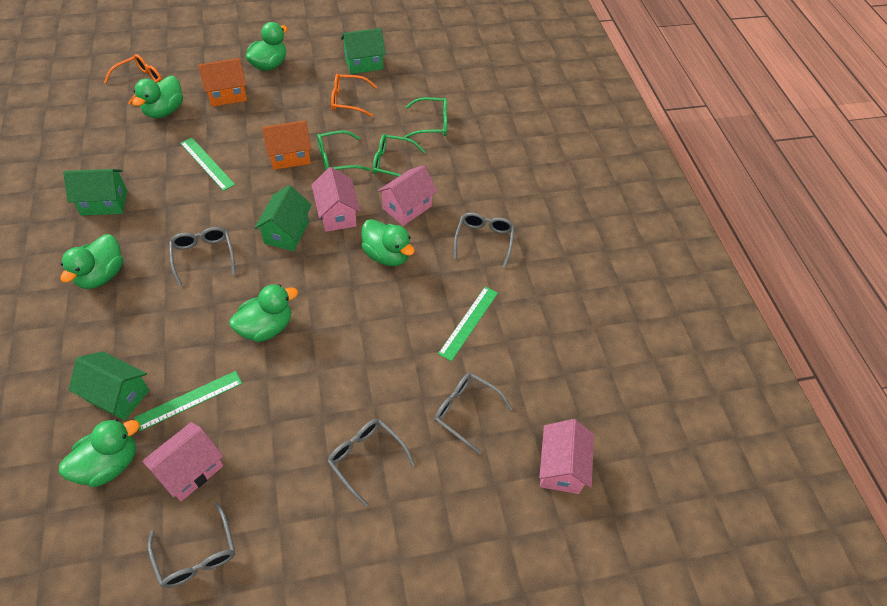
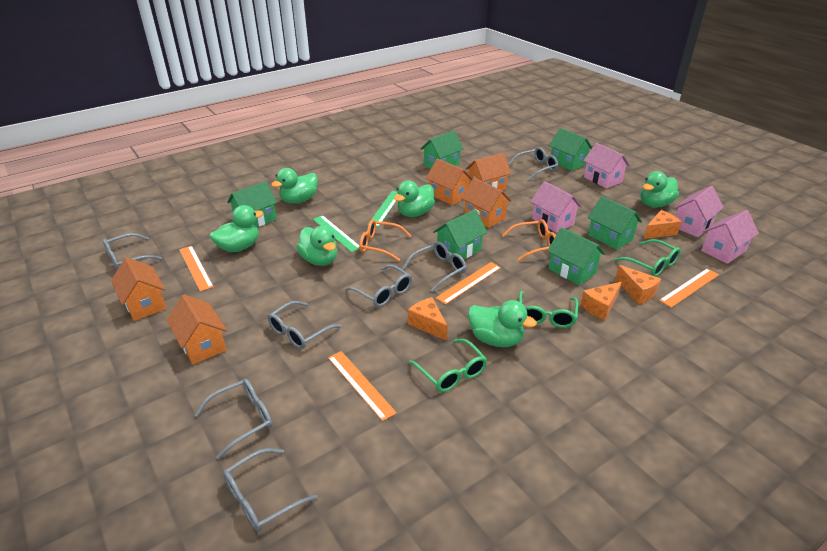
green house: [63,169,127,216] [68,351,150,421] [254,185,312,251] [341,28,386,74] = 4 -> [227,181,277,227] [421,131,464,169] [433,209,488,259] [547,227,605,285] [549,128,592,171] [588,196,642,250] = 6
green ruler: [134,371,242,431] [180,138,235,191] [438,287,498,361] = 3 -> [313,215,359,252] [368,191,398,227] = 2
grey glasses: [148,502,235,588] [169,227,235,286] [327,419,415,507] [434,373,512,454] [453,212,515,268] = 5 -> [103,233,162,270] [195,379,272,459] [223,448,318,532] [268,301,341,349] [346,265,412,307] [403,242,466,292] [509,147,558,180] = 7
orange cheese: none = 0 -> [408,298,448,341] [581,282,622,320] [615,265,661,304] [644,210,682,239] = 4
orange house: [198,58,247,107] [262,121,311,170] = 2 -> [111,257,166,321] [167,294,227,364] [426,158,473,205] [461,178,512,228] [466,153,512,190] = 5
orange ruler: none = 0 -> [179,246,214,291] [328,351,397,421] [436,262,501,305] [659,268,719,308] = 4

